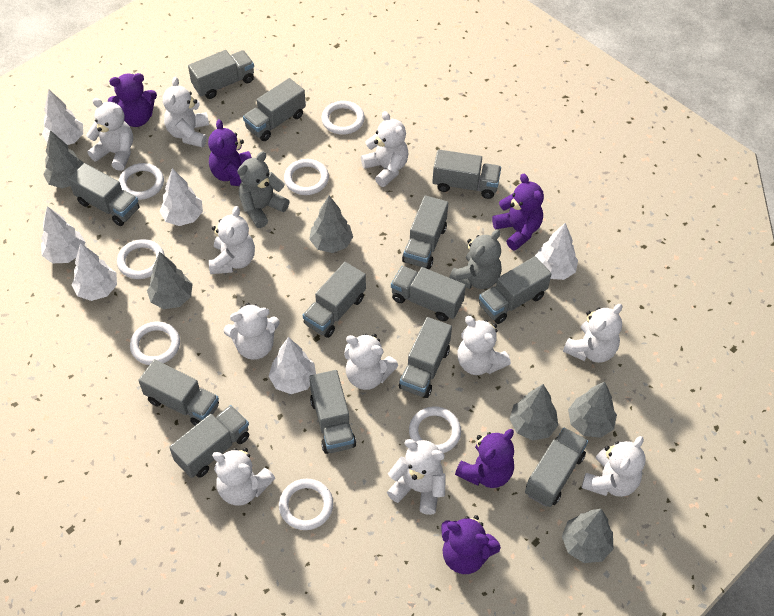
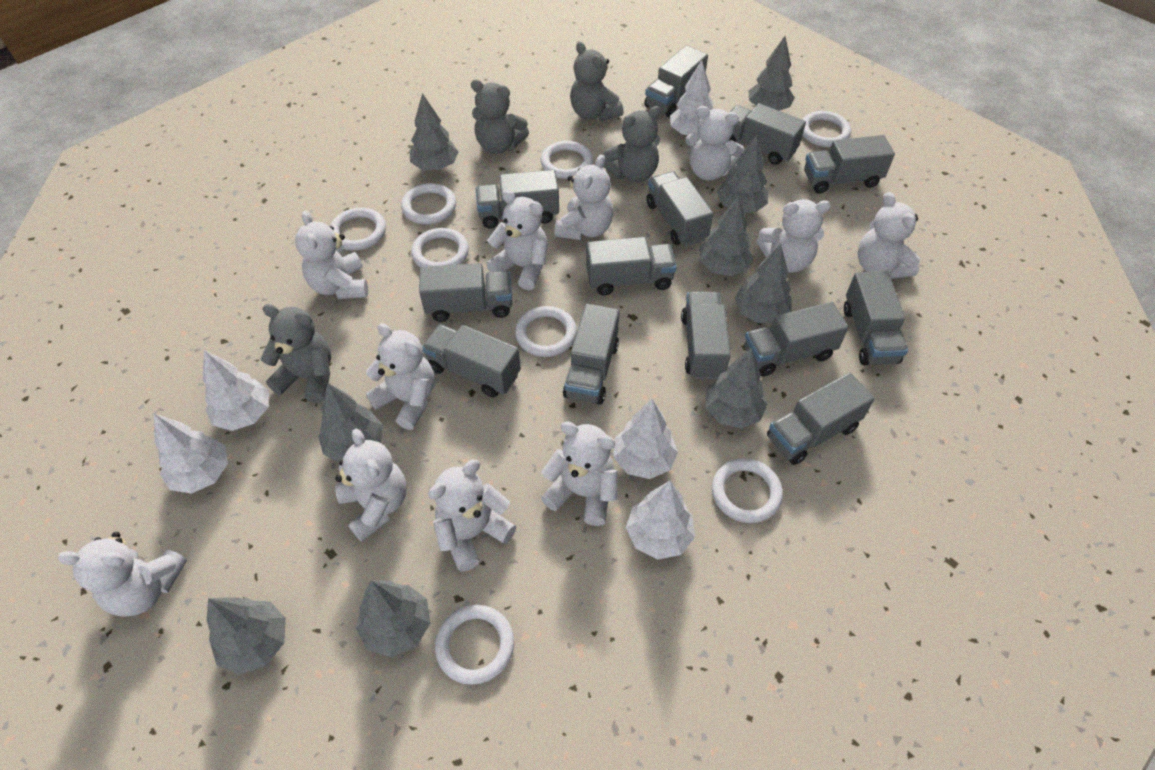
grey teddy bear: [238,152,290,228] [449,229,502,289] = 2 -> [261,304,331,403] [471,79,529,154] [570,41,624,121] [603,106,661,182] = 4
grey tree: [43,130,84,188] [147,251,192,309] [309,195,353,253] [510,384,558,441] [562,509,613,563] [568,382,617,438] = 6 -> [207,597,286,675] [318,383,383,462] [356,580,430,657] [410,93,459,170] [699,196,754,276] [705,348,768,429] [717,134,768,212] [735,244,791,323] [749,36,795,111] = 9
purple teddy bear: [108,73,157,127] [208,119,252,186] [441,515,501,574] [455,429,514,488] [492,174,544,251] = 5 -> none = 0
white ring: [117,239,165,279] [119,163,164,200] [130,322,180,365] [279,479,333,530] [284,159,329,195] [321,101,365,135] [409,406,461,453] = 7 -> [330,208,386,251] [401,183,456,224] [411,228,469,268] [435,605,514,685] [515,306,577,357] [540,141,593,179] [712,458,783,523] [802,111,851,147] = 8
white tree: [41,206,85,263] [42,90,83,145] [72,243,117,301] [160,168,203,226] [269,337,316,394] [535,223,578,280] = 6 -> [154,414,228,494] [203,350,269,431] [613,399,678,479] [626,481,695,560] [670,60,713,136] = 5

